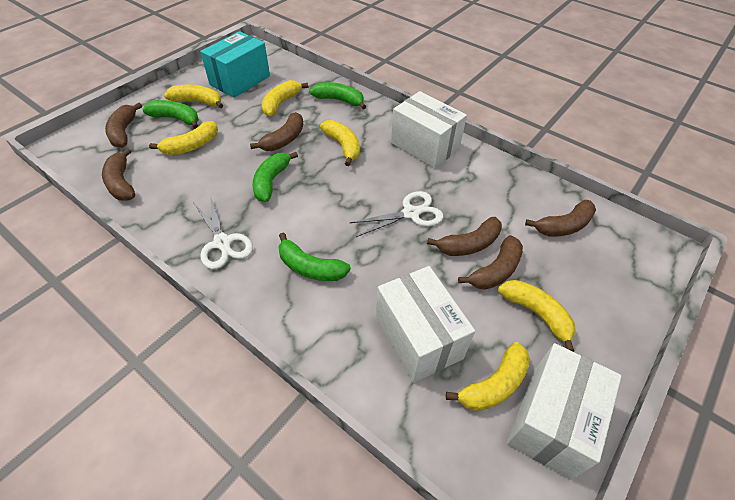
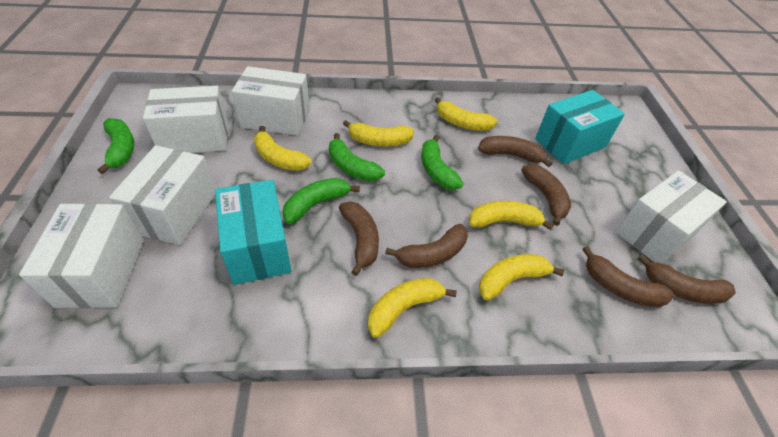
turquoise box: [200,31,270,98] = 1 -> [215,180,291,285] [535,90,625,164] = 2
white box: [376,266,475,383] [391,91,467,168] [507,343,622,480] = 3 -> [19,203,144,308] [109,145,215,245] [143,86,228,153] [231,66,310,136] [615,171,727,264] = 5
white scissors: [194,198,253,269] [350,191,443,237] = 2 -> none = 0

